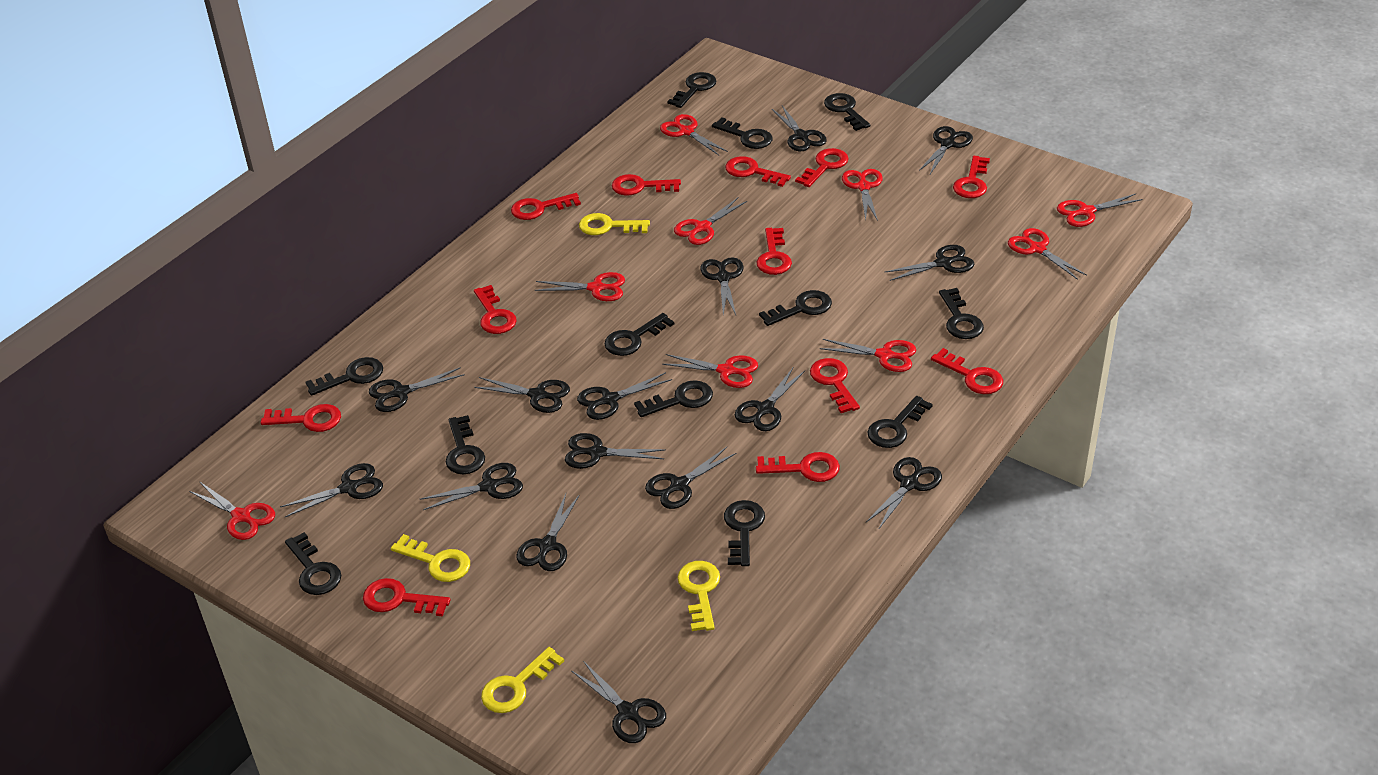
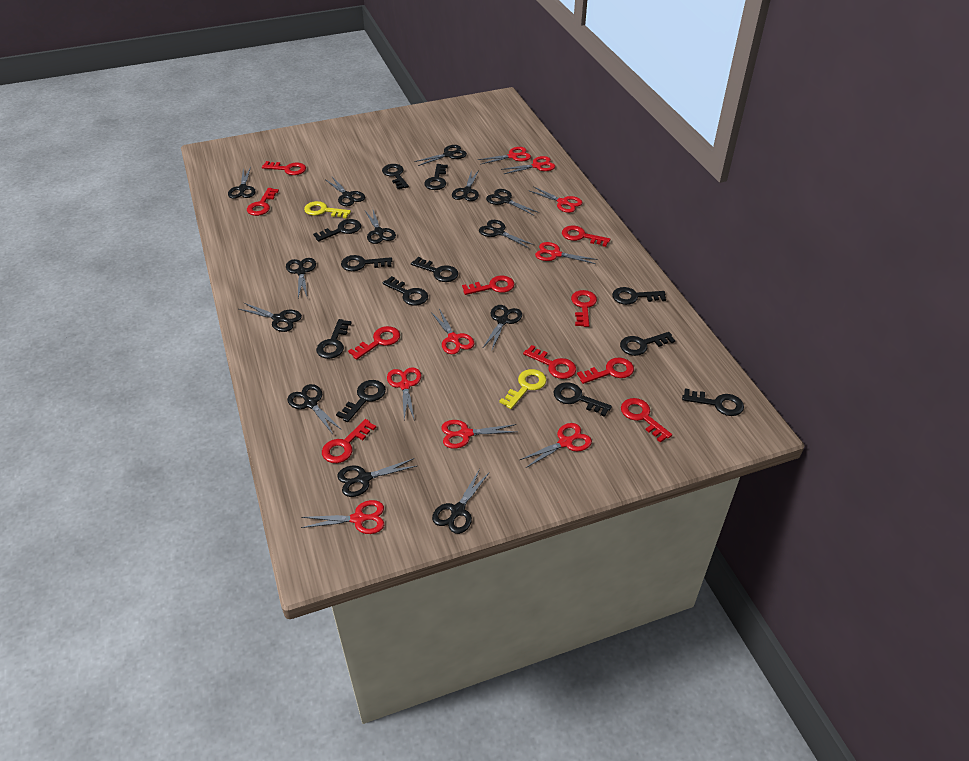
black scissors: [280,463,383,517] [369,367,465,412] [420,463,523,510] [474,377,570,413] [517,494,580,571] [565,433,666,469] [572,661,666,743] [577,372,672,420] [645,447,737,509] [701,257,744,315] [735,367,805,431] [772,106,827,151] [866,457,942,530] [885,245,974,281] [919,126,973,174] = 15 -> [228,167,256,199] [239,302,302,332] [286,258,316,298] [287,384,342,434] [326,177,365,206] [337,458,417,497] [365,210,396,244] [414,145,467,166] [432,469,490,534] [452,170,479,201] [479,220,534,249] [482,305,522,350] [486,189,539,216] = 13
red key: [261,404,341,432] [363,578,451,616] [474,285,517,334] [511,193,581,220] [612,174,681,196] [725,156,791,187] [756,228,792,275] [756,452,840,482] [795,148,849,187] [810,358,860,413] [931,348,1003,394] [953,156,990,198] = 12 -> [247,188,279,216] [262,161,306,175] [322,419,376,463] [348,326,400,360] [462,276,514,295] [523,345,576,379] [562,226,610,247] [571,290,597,327] [577,358,634,384] [621,398,672,443] = 10
yellow key: [391,534,470,582] [481,647,564,713] [579,213,650,235] [677,561,720,631] = 4 -> [304,201,351,218] [499,369,547,409] = 2

